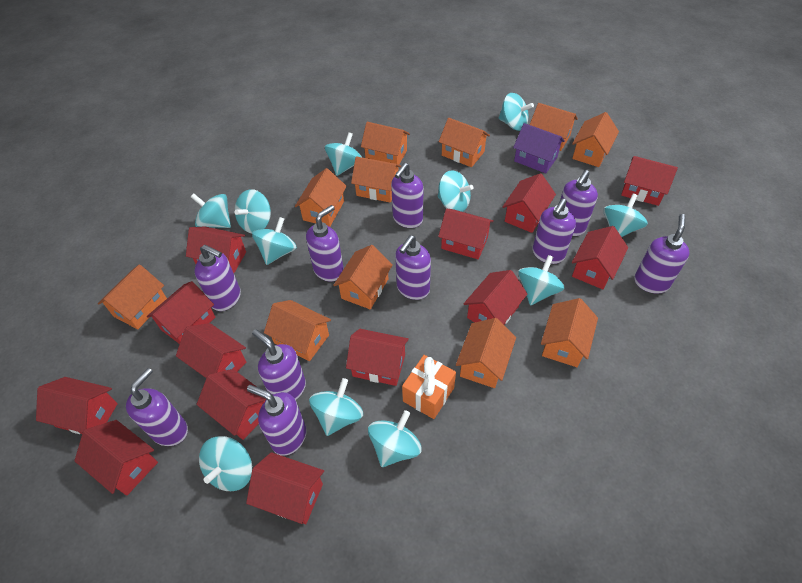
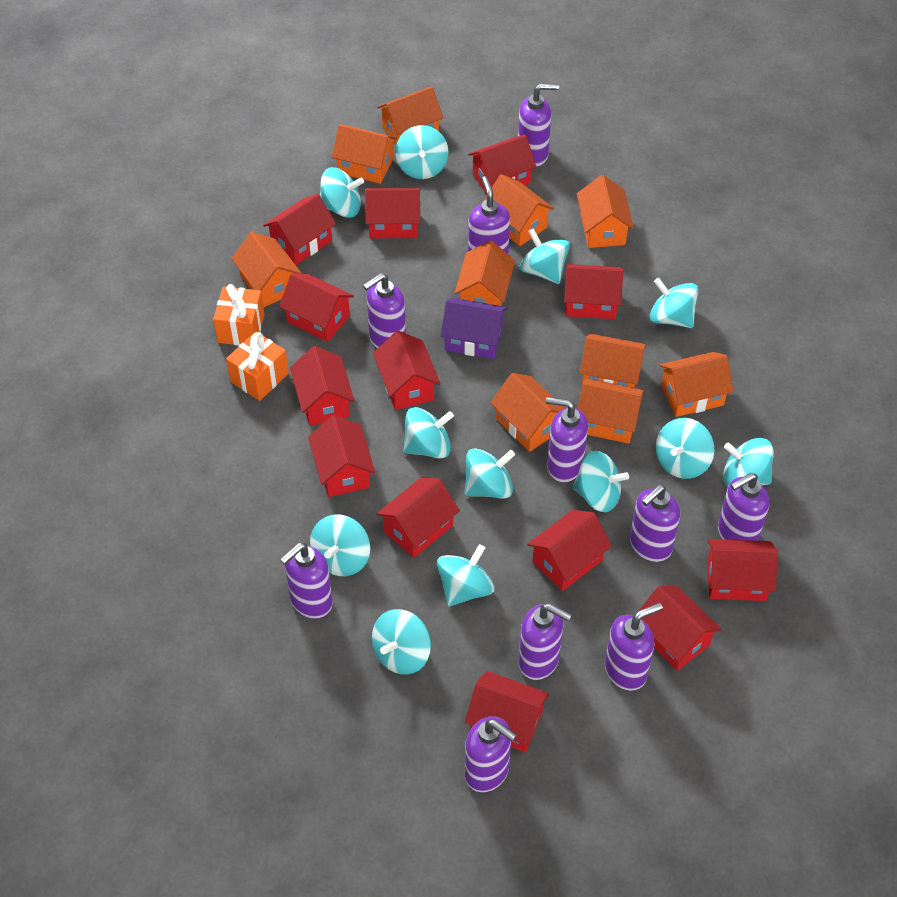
orange gift: [402,355,456,419] = 1 -> [213,284,265,346] [226,332,289,401] = 2
orange house: [98,264,167,329] [264,300,331,361] [295,168,347,227] [333,245,393,309] [351,156,401,203] [361,122,410,165] [439,118,490,167] [456,318,516,388] [530,103,578,151] [541,298,598,367] [572,112,619,167] = 11 -> [231,232,301,307] [332,124,397,184] [377,86,443,145] [455,240,515,306] [484,174,554,246] [490,373,565,452] [577,175,634,248] [578,378,644,444] [580,334,646,388] [659,352,733,417] = 10
turquoise spinning top: [191,194,231,228] [199,436,252,491] [234,189,271,233] [252,217,297,265] [309,378,363,436] [325,132,363,176] [368,410,422,467] [438,170,474,212] [499,93,534,131] [518,255,565,305] [603,193,648,237] = 11 -> [310,515,370,576] [320,167,364,218] [372,609,431,675] [395,125,449,179] [403,407,454,458] [437,544,495,606] [465,448,515,499] [520,228,570,284] [572,451,629,512] [650,278,699,328] [656,418,714,479] [723,438,774,487] = 12

